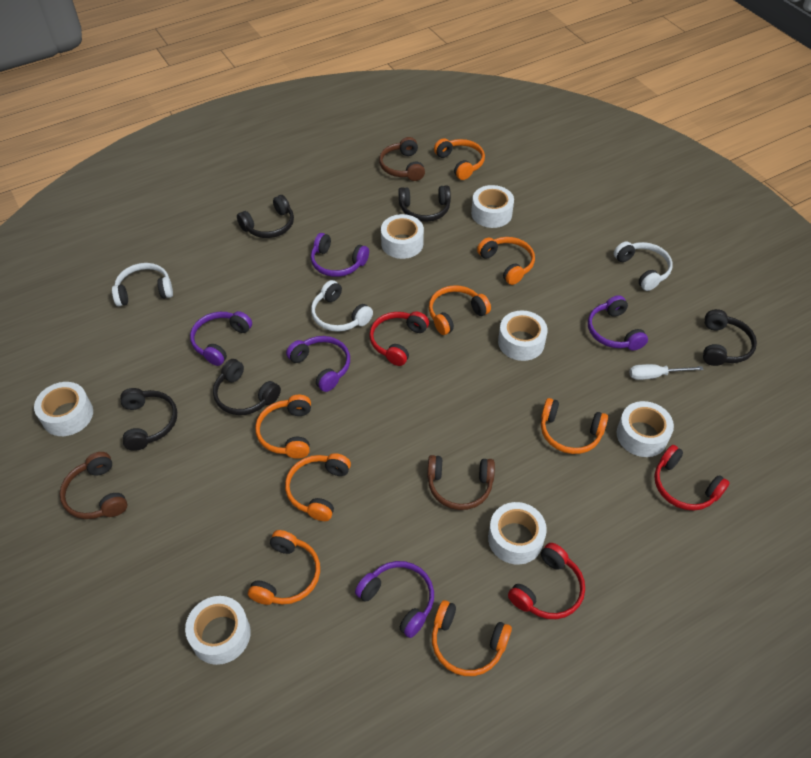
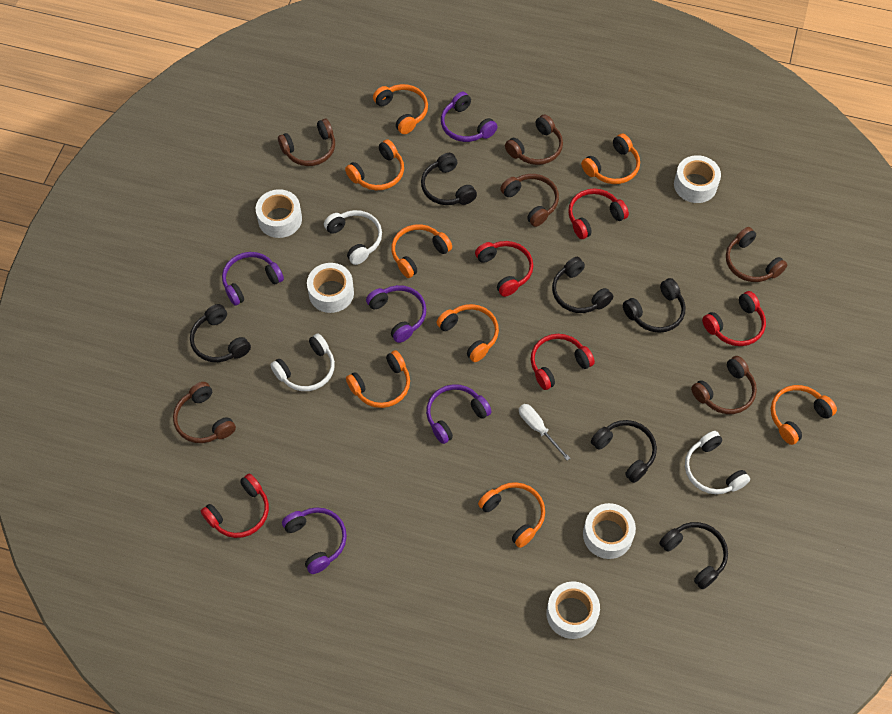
black headphones: [120,388,177,451] [213,359,281,415] [237,195,294,238] [399,185,451,222] [703,309,757,366] = 5 -> [190,304,251,362] [421,153,477,205] [552,257,613,313] [591,420,657,483] [623,278,686,333] [659,522,728,589] = 6
brown headphones: [60,452,128,519] [379,137,425,181] [427,455,495,510] = 3 -> [173,382,236,443] [278,119,335,166] [500,174,559,227] [505,114,563,165] [691,356,757,414] [726,227,787,282] = 6
red headphones: [369,311,429,366] [508,543,585,619] [654,445,730,511] = 3 -> [201,474,269,538] [475,241,533,297] [531,334,595,390] [568,189,629,239] [702,291,766,346] = 5
white tape: [34,382,93,436] [185,596,251,665] [381,214,424,259] [471,185,514,228] [488,502,547,565] [498,311,548,361] [617,401,674,457] = 7 -> [256,189,302,238] [307,263,354,313] [546,582,600,639] [583,503,636,559] [674,155,721,203] = 5

